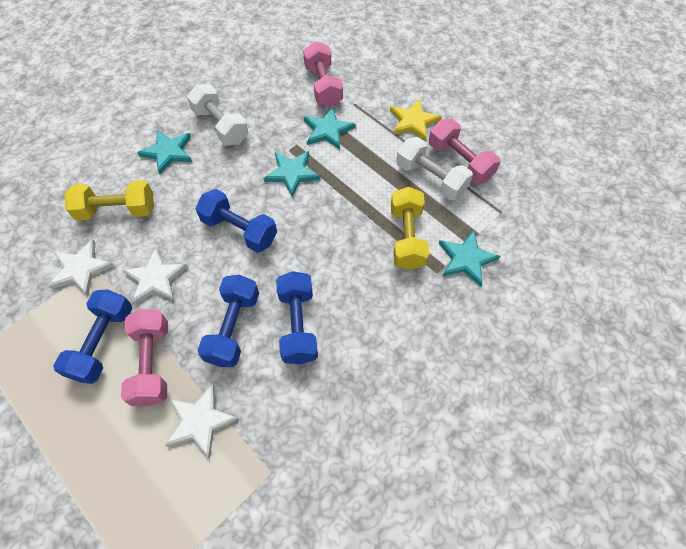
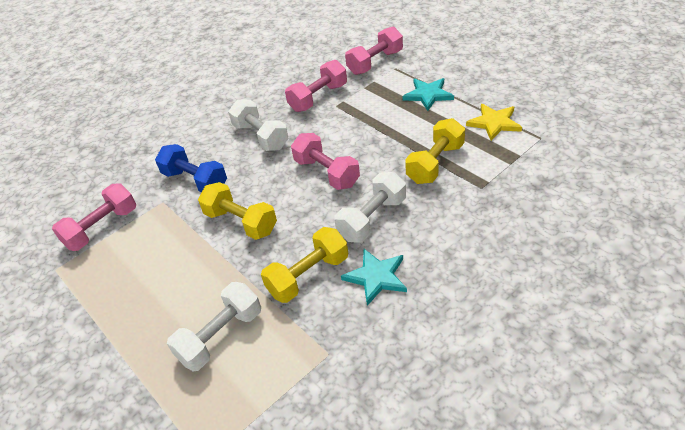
blue dumbbell: [53,289,132,384] [195,189,277,253] [198,275,259,367] [276,271,318,364] = 4 -> [155,144,227,193] = 1
pink dumbbell: [121,309,168,406] [303,41,343,107] [429,119,501,184] = 3 -> [52,183,136,251] [285,60,347,112] [291,133,360,190] [345,27,403,75] = 4
turquoise star: [137,130,192,174] [263,151,320,197] [304,107,356,149] [439,231,500,287] = 4 -> [341,249,407,306] [403,78,454,111] = 2
white dumbbell: [187,84,248,145] [396,137,473,200] = 2 -> [167,282,261,371] [228,99,288,151] [334,172,406,243] = 3
white star: [49,239,114,295] [123,248,188,305] [165,384,238,459] = 3 -> none = 0
yellow dumbbell: [64,180,154,221] [391,187,429,270] = 2 -> [198,182,277,240] [261,227,348,303] [405,118,465,184] = 3

